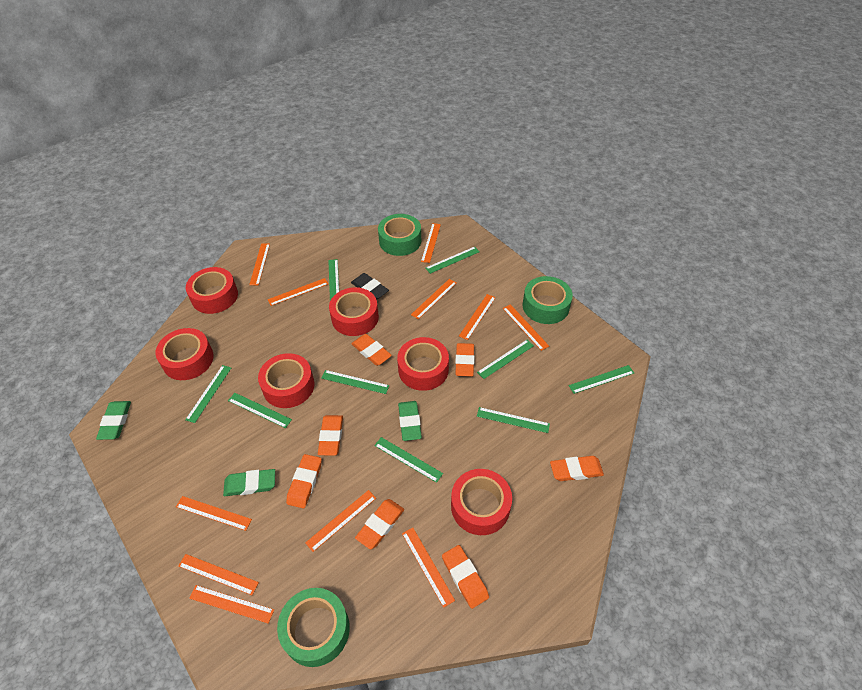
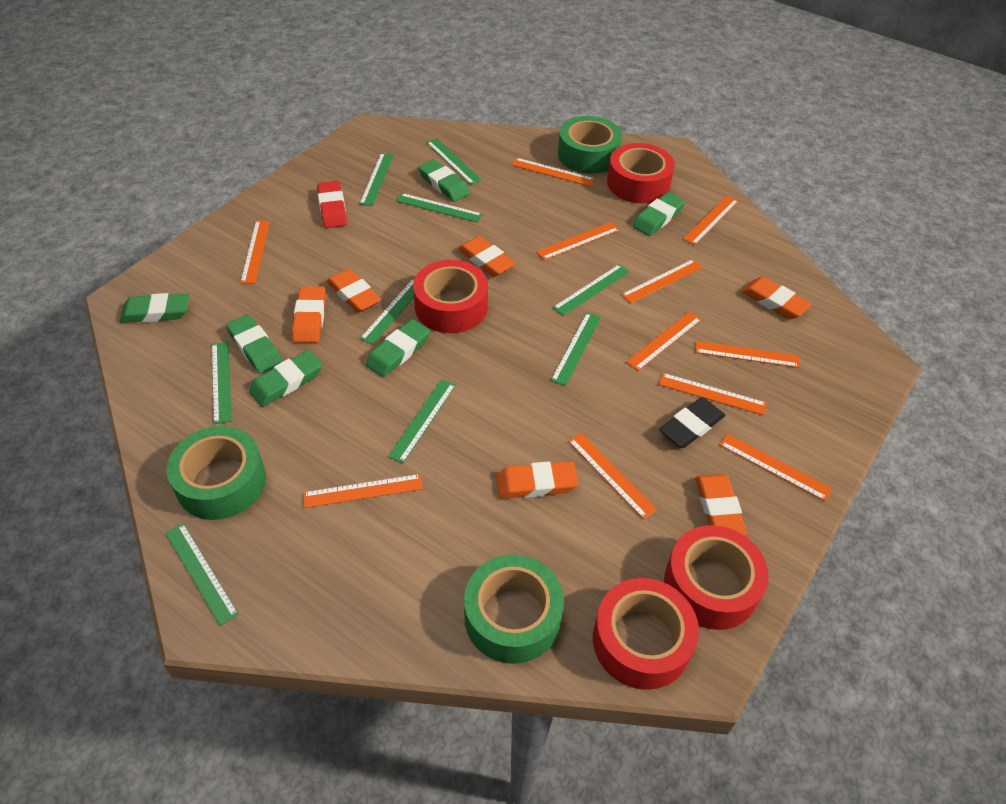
green eraser: [96,401,131,440] [223,469,275,496] [398,401,422,441] = 3 -> [120,293,189,323] [226,314,282,374] [249,350,322,407] [366,319,430,377] [418,159,470,202] [632,192,685,236] = 6
orange eraser: [286,454,322,508] [318,415,343,456] [351,334,392,366] [355,499,404,549] [442,545,489,609] [455,343,475,377] [550,456,604,481] = 7 -> [292,286,326,343] [326,269,381,313] [458,236,516,277] [496,461,578,499] [695,474,747,536] [741,277,812,319] = 6
red eraser: none = 0 -> [317,181,347,228] = 1
red tape: [155,328,214,380] [186,267,238,314] [258,353,314,408] [329,287,379,336] [397,337,449,391] [451,469,512,535] = 6 -> [413,260,488,333] [593,578,699,690] [607,143,675,204] [664,525,769,630] = 4

